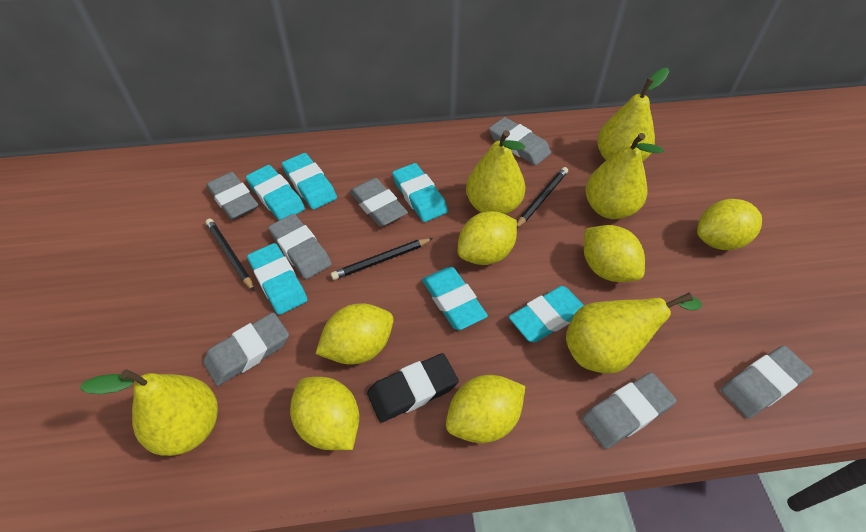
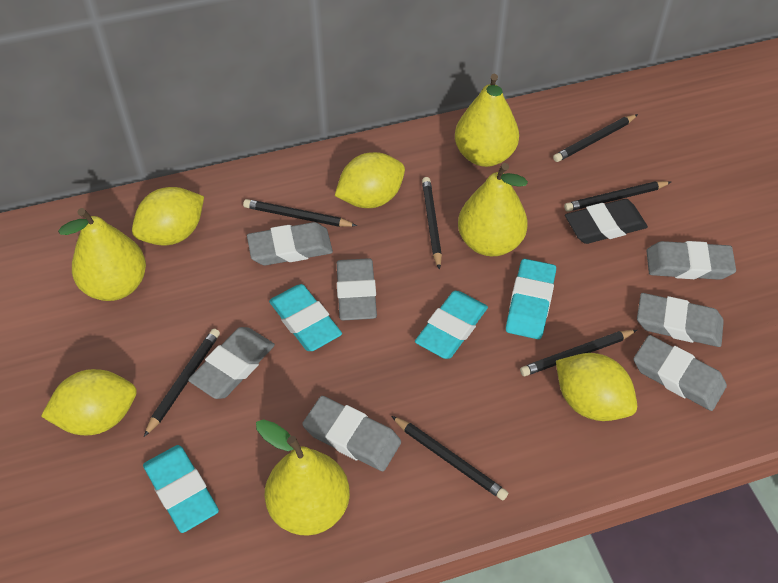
black pencil: [205,218,254,291] [331,238,433,280] [517,167,568,228] = 3 -> [144,329,220,437] [243,199,357,227] [391,416,508,500] [422,177,442,270] [520,330,637,376] [553,114,638,162] [564,181,671,211] = 7
turquoise eraser: [246,165,305,220] [247,243,308,315] [282,153,337,210] [392,163,448,222] [422,267,488,330] [509,286,584,343] = 6 -> [143,445,219,533] [269,284,342,351] [415,291,488,359] [506,259,556,339] = 4
yellow lemon: [290,377,359,450] [315,303,394,365] [446,375,525,443] [457,211,517,265] [584,225,645,282] [697,199,762,250] = 6 -> [41,369,137,435] [132,187,204,246] [335,152,405,208] [556,353,637,421] = 4
yellow pear: [80,369,218,456] [466,130,525,215] [566,293,702,374] [586,133,664,219] [597,68,669,162] = 5 -> [58,208,146,301] [256,419,350,536] [455,74,519,167] [458,163,528,256] = 4

